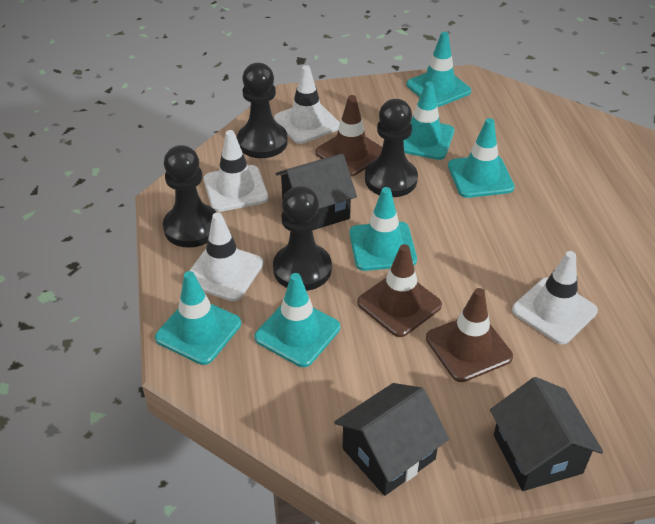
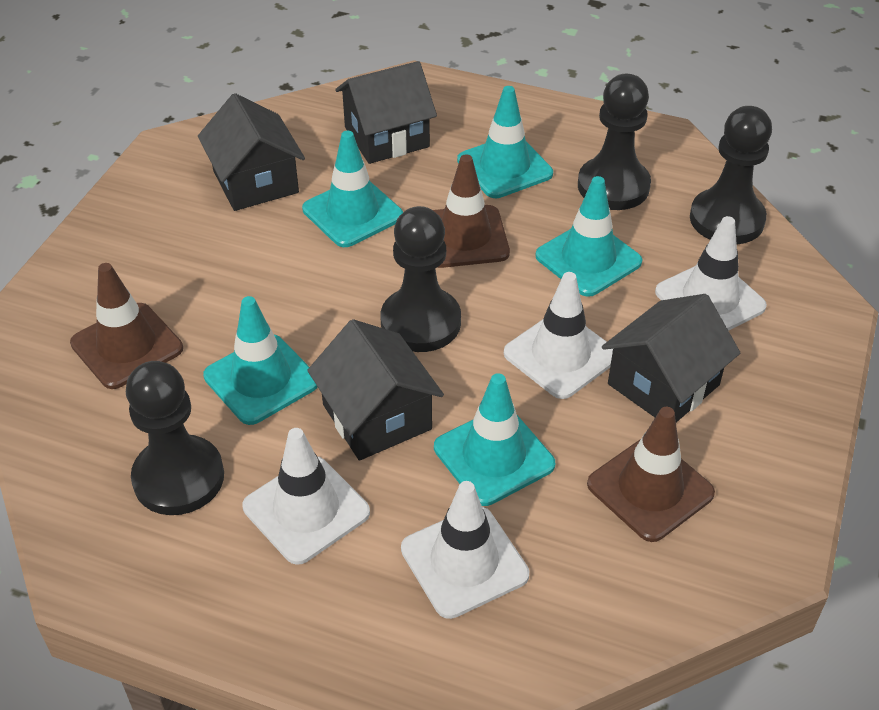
black house: [276,153,357,230] [334,383,449,496] [490,377,603,491] = 3 -> [198,93,305,211] [307,319,444,461] [335,61,437,164] [602,294,740,422] = 4
turquoise traffic cone: [155,271,241,365] [254,273,340,367] [349,187,417,271] [404,81,454,160] [406,32,471,107] [448,118,515,198] = 6 -> [203,296,318,425] [302,131,403,247] [434,373,555,506] [457,86,553,198] [535,176,642,297] = 5

